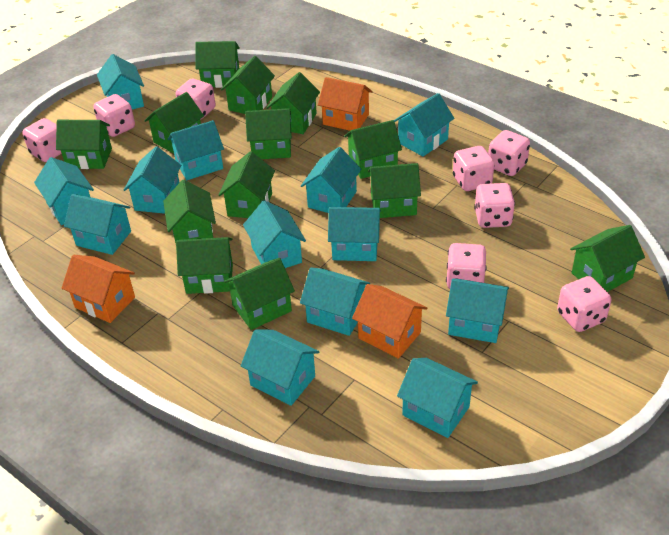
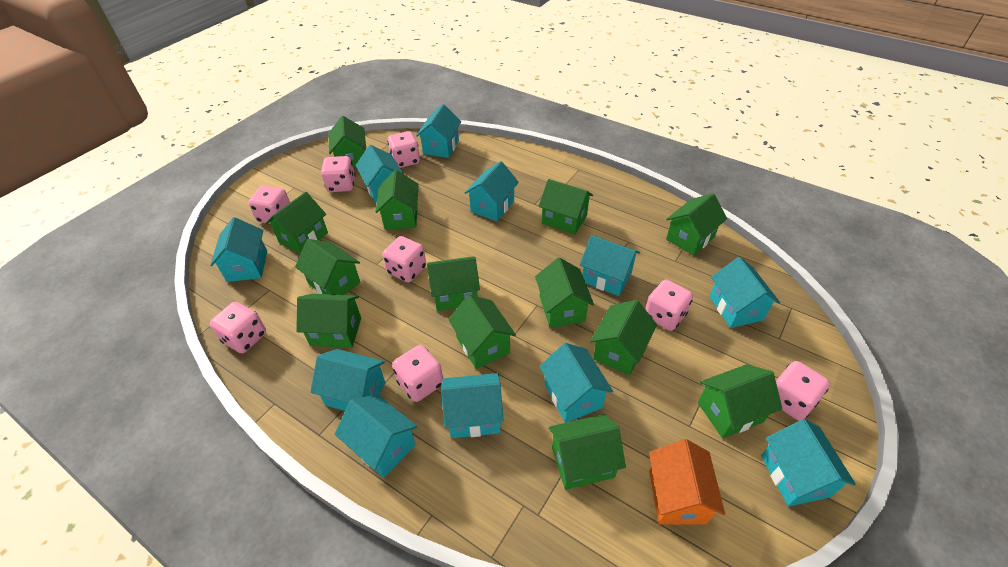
orange house: [61,255,135,323] [318,77,372,131] [352,284,427,359] = 3 -> [649,439,725,525] = 1
turquoise house: [34,157,94,225] [64,194,131,255] [97,54,144,109] [124,147,182,214] [168,120,224,180] [241,330,319,406] [243,200,306,268] [300,268,370,336] [301,147,361,213] [328,207,381,261] [394,93,454,157] [397,358,478,438] [446,278,509,343] = 13 -> [210,217,267,282] [311,349,385,411] [335,394,417,478] [355,145,403,203] [416,104,461,158] [441,373,504,438] [464,161,519,221] [539,343,613,423] [580,235,640,296] [709,257,780,328] [761,419,856,507] = 11

